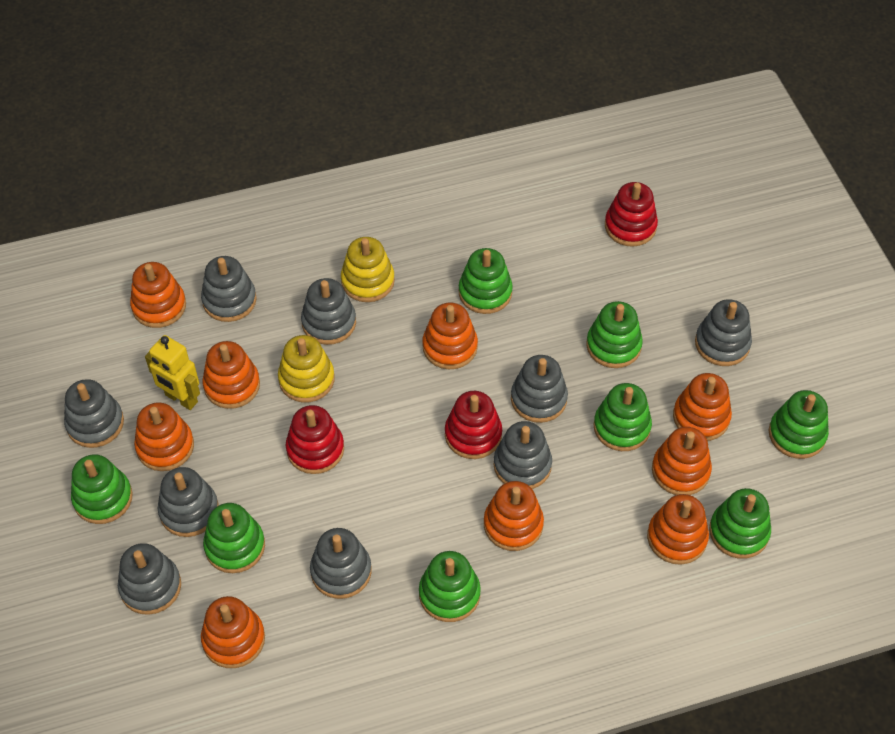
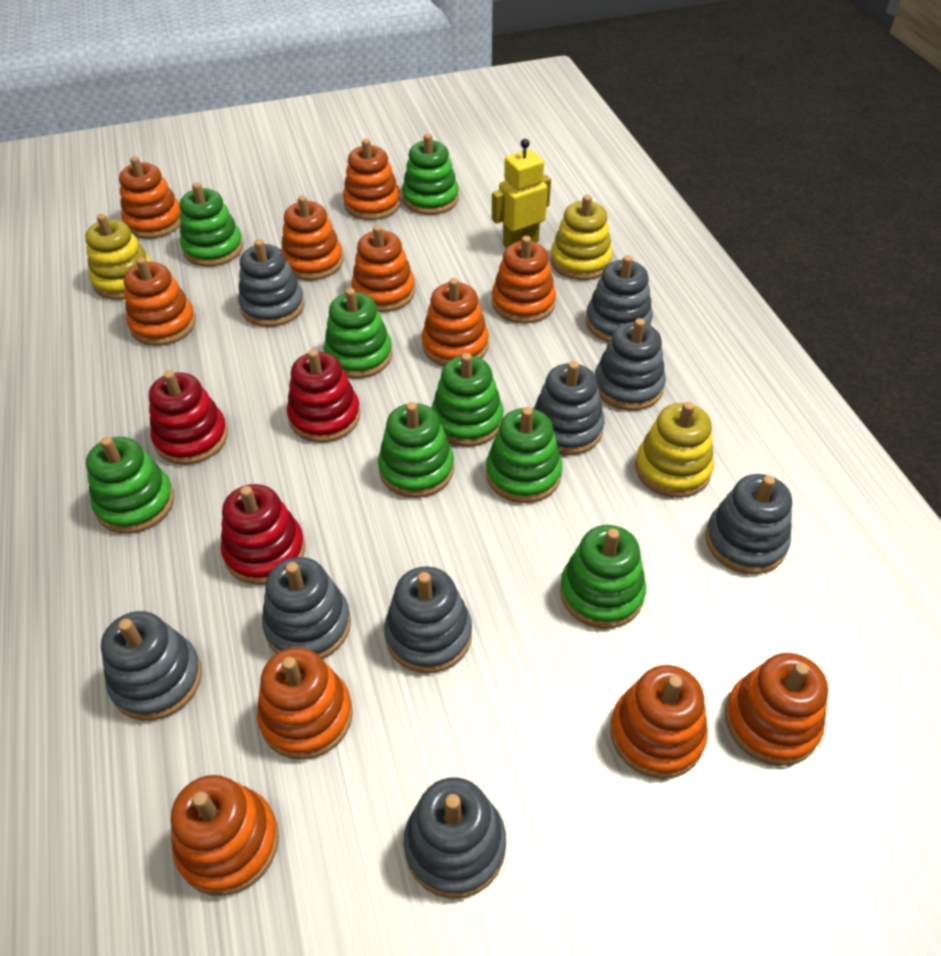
orange stacking toy: [130,262,186,328] [134,403,194,471] [201,596,265,668] [202,341,260,409] [422,303,478,369] [484,481,544,551] [647,494,709,565] [652,427,712,495] [673,373,732,441] = 9 -> [119,156,181,239] [124,257,196,346] [171,775,279,896] [257,647,353,760] [281,195,343,280] [343,139,401,220] [351,225,415,312] [422,278,489,366] [492,236,556,324] [610,665,708,779] [725,653,828,766] = 11
yellow stacking toy: [278,335,335,402] [341,237,395,302] = 2 -> [85,214,152,300] [550,195,613,280] [635,402,714,498] = 3

